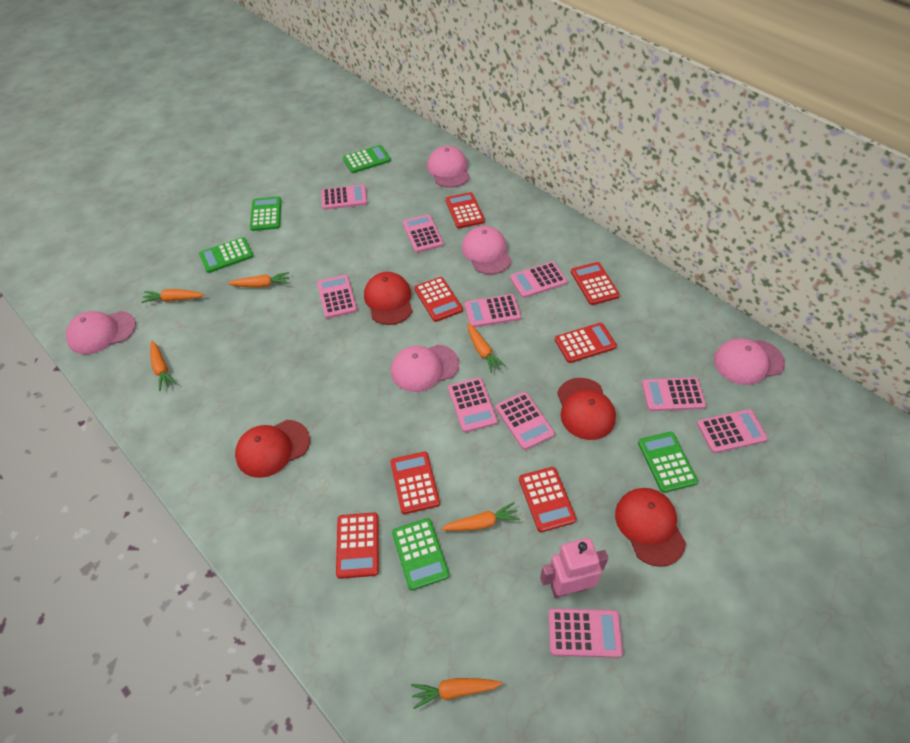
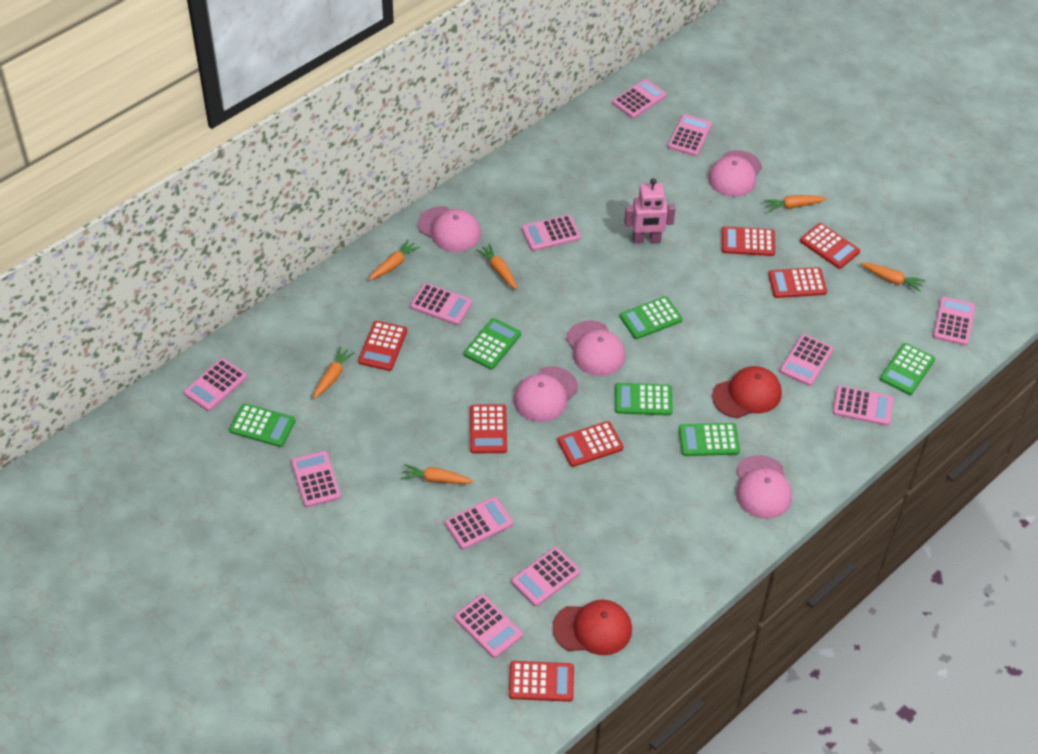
green calculator: [199,237,253,273] [250,196,281,231] [343,145,391,173] [392,518,449,591] [638,432,698,493] = 5 -> [229,403,296,447] [464,318,521,370] [615,383,673,416] [620,296,682,339] [679,423,740,456] [880,343,935,395] = 6
pink calculator: [317,275,357,319] [321,185,367,210] [403,214,444,253] [448,378,498,433] [465,294,521,328] [496,392,555,450] [510,262,567,298] [548,608,623,658] [642,377,706,411] [697,409,768,453] = 10 -> [184,358,247,411] [291,451,341,507] [410,283,472,325] [445,497,513,550] [454,594,523,658] [511,547,580,606] [522,215,581,251] [612,79,667,118] [668,114,712,156] [780,334,834,386] [833,385,894,426] [933,297,975,346] = 12
red cap: [235,420,310,478] [364,272,412,325] [557,378,616,440] [615,488,686,567] = 4 -> [552,600,632,655] [712,366,782,418] = 2

